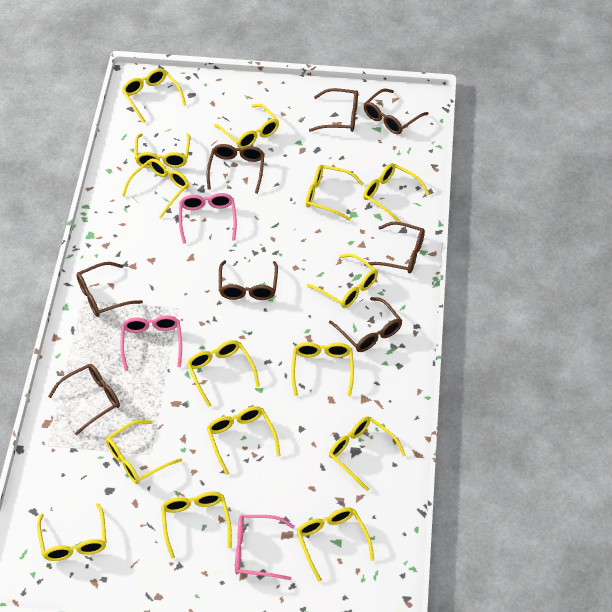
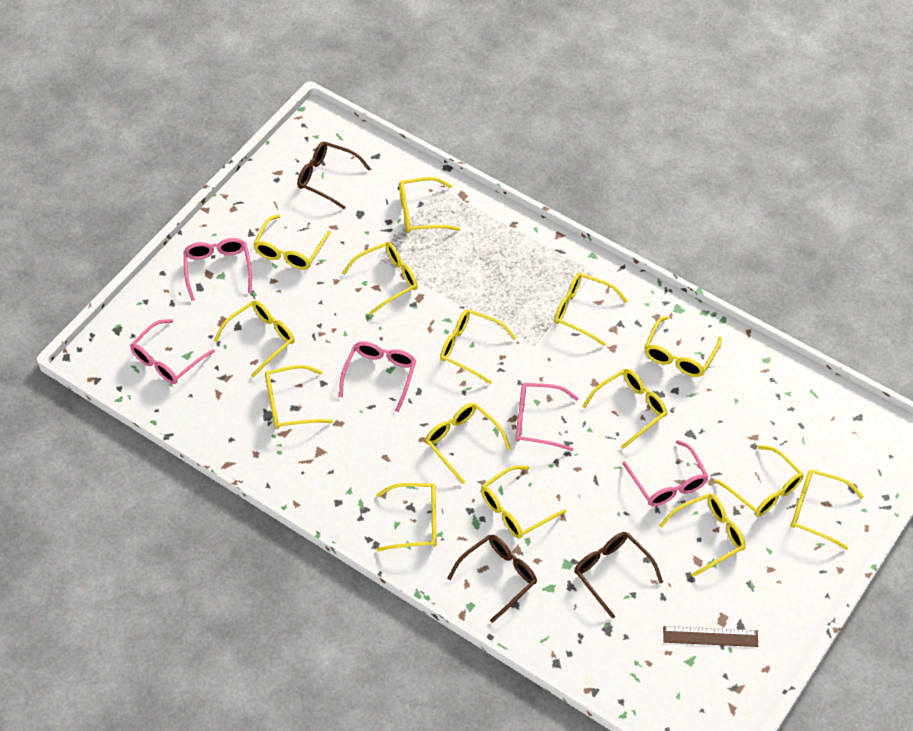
brown glasses: [48,364,120,435] [76,262,143,317] [206,144,265,194] [219,260,278,300] [309,88,358,132] [329,297,403,352] [364,88,428,134] [364,222,425,273] = 8 -> [297,142,371,209] [447,535,537,623] [574,532,663,619] = 3
brown ruler: none = 0 -> [663,626,758,647] = 1
pink glasses: [120,315,182,371] [179,193,237,244] [235,515,295,580] = 3 -> [130,319,215,384] [183,238,252,301] [339,341,416,412] [516,383,579,451] [622,440,709,506] = 5

